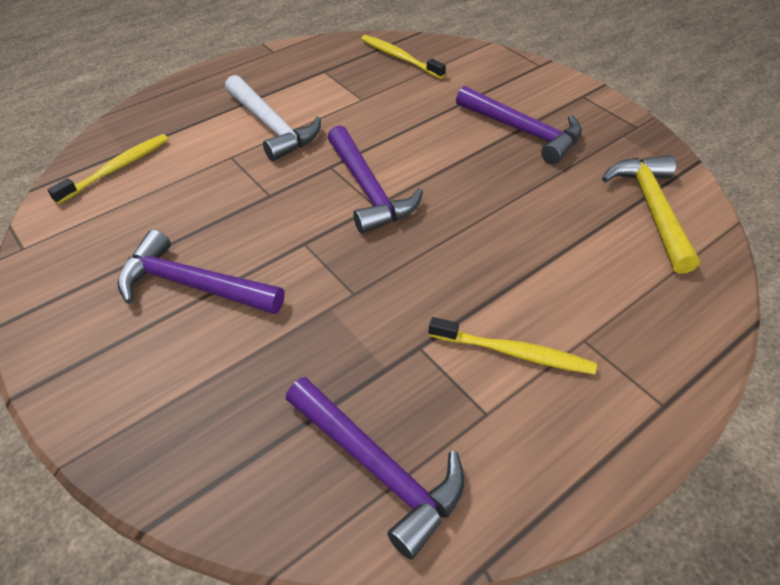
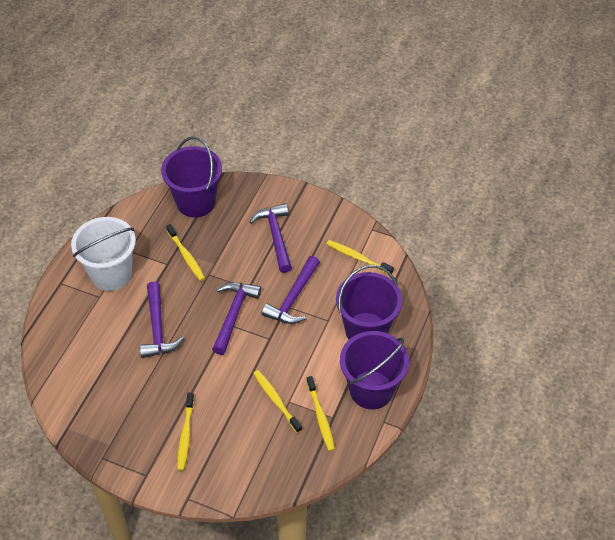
purple bucket: none = 0 -> [161,137,222,218] [336,265,402,339] [340,331,409,409] = 3
white bucket: none = 0 -> [71,217,136,291] = 1
white hammer: [225,75,321,161] = 1 -> none = 0
yellow hammer: [602,155,700,274] = 1 -> none = 0
yellow toothbrush: [47,134,168,204] [361,35,446,79] [429,317,597,375] = 3 -> [166,224,205,281] [177,392,194,471] [253,370,302,433] [306,376,335,451] [327,240,394,274] = 5

